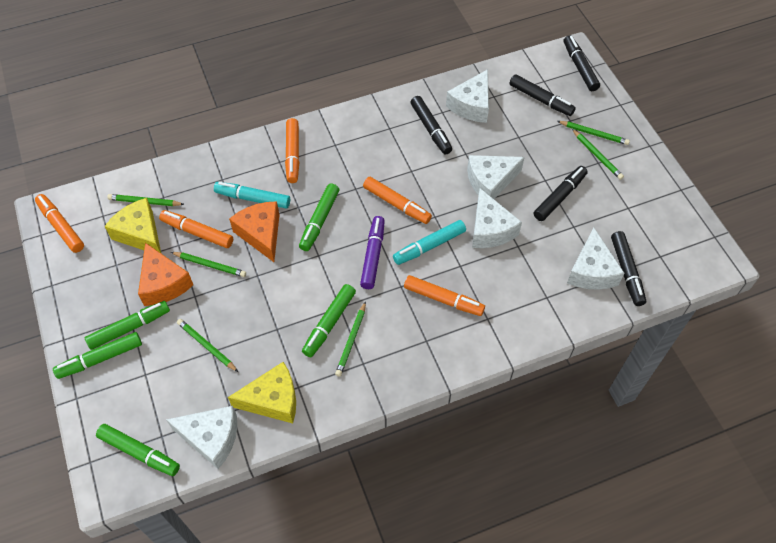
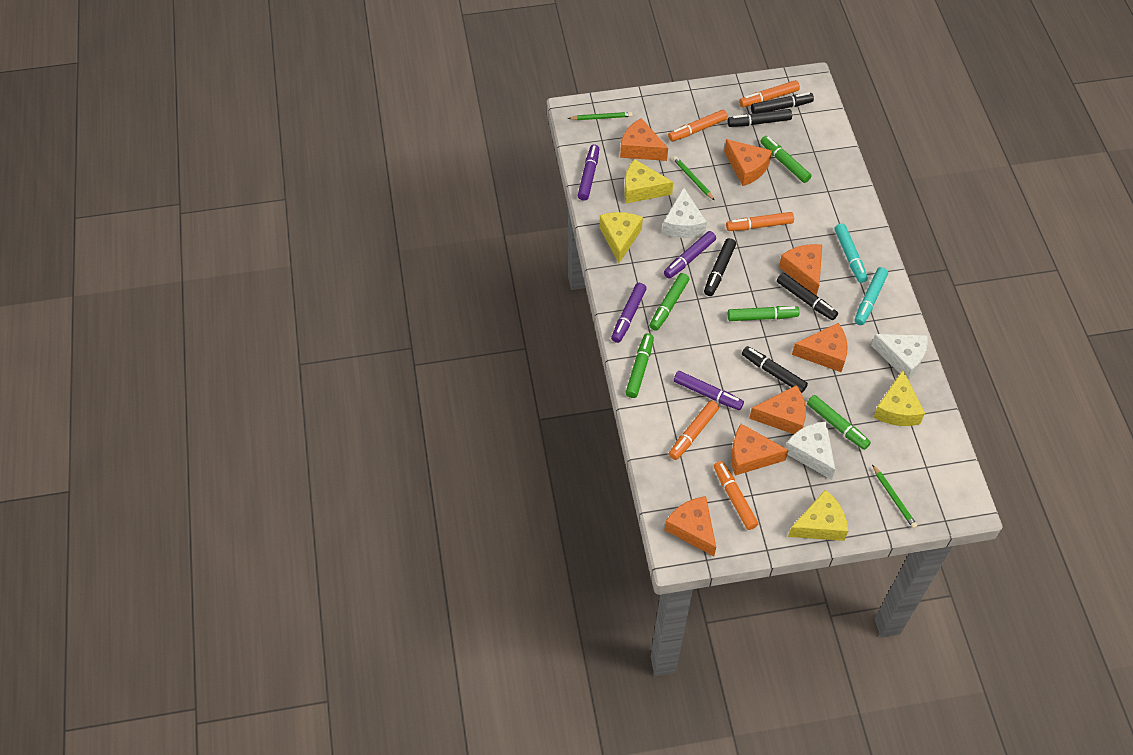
green pencil: [107,194,185,206] [171,252,246,277] [177,319,238,372] [335,301,366,377] [557,121,630,145] [572,129,624,180] = 6 -> [568,112,632,120] [673,156,714,200] [872,464,917,528] = 3
orange cheese: [138,243,193,306] [229,201,279,262] = 2 -> [620,118,668,161] [665,496,716,556] [724,139,772,186] [731,424,789,476] [749,385,806,434] [779,244,822,296] [792,323,848,372] = 7
purple marker: [360,216,385,289] = 1 -> [578,144,599,201] [611,283,647,343] [664,231,716,279] [674,371,744,410] = 4
white cheese: [166,406,237,469] [446,69,489,123] [467,155,525,199] [472,188,522,248] [567,227,624,290] = 5 -> [662,187,707,238] [785,422,835,480] [871,334,928,380] = 3
yellow cheese: [104,198,161,253] [228,362,296,423] = 2 -> [599,212,643,263] [624,159,673,203] [788,490,848,541] [873,370,925,426] = 4

